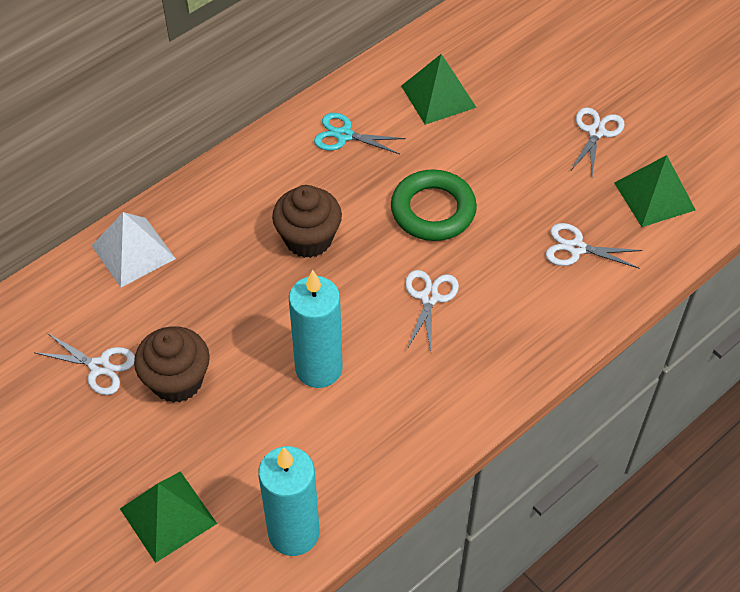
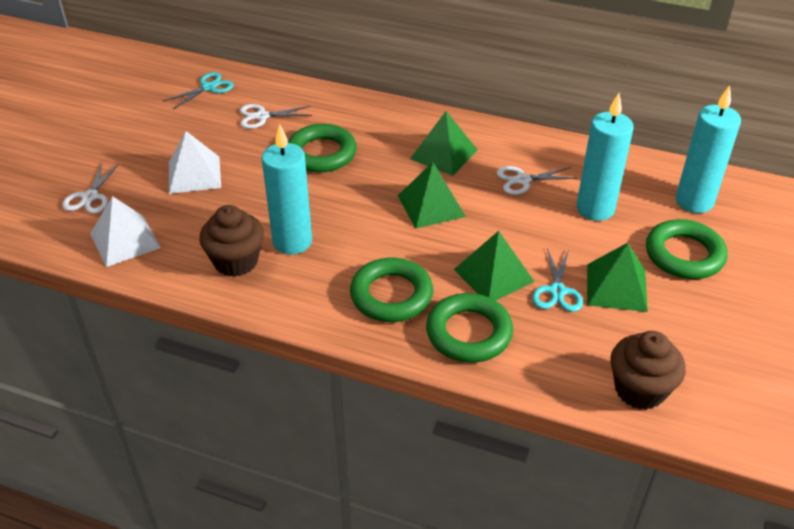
green pyramid: [120,471,217,563] [401,54,477,125] [614,155,696,227] = 3 -> [398,162,466,229] [410,111,478,176] [454,231,534,301] [587,243,648,312] = 4
green ring: [391,169,477,241] = 1 -> [288,124,357,172] [350,258,433,322] [426,293,513,363] [646,219,728,279] = 4
turquoise candle: [258,446,319,556] [289,270,343,388] = 2 -> [262,124,312,255] [577,93,634,221] [676,85,741,213] = 3
turquoise scissors: [314,113,406,154] = 1 -> [163,72,234,109] [532,248,583,312] = 2
white pyramid: [92,212,176,287] = 1 -> [90,196,161,267] [169,131,221,194] = 2
white scissors: [34,333,135,395] [405,270,459,351] [546,223,642,269] [571,107,625,175] = 4 -> [62,162,120,214] [240,104,312,129] [496,166,577,195] = 3

